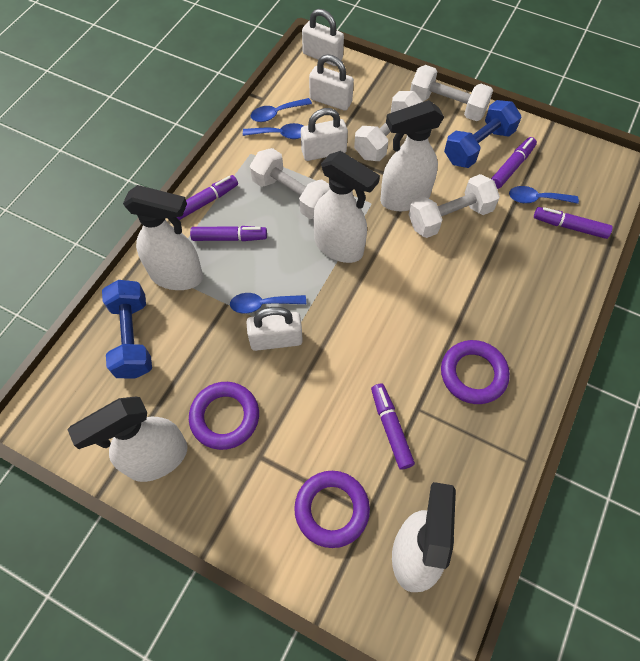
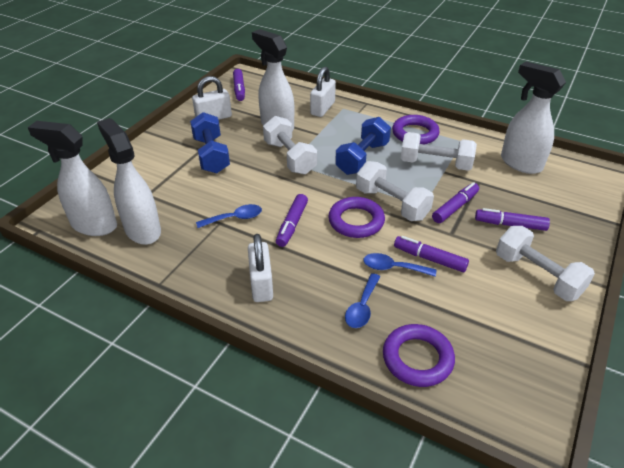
blue spoon: [230,293,306,314] [243,123,303,139] [251,98,312,122] [509,186,579,204] = 4 -> [196,204,262,228] [345,273,380,328] [363,253,436,277] = 3
white padlock: [246,307,303,351] [301,108,348,161] [302,9,344,66] [309,54,354,111] = 4 -> [192,76,232,120] [248,234,273,302] [310,67,336,117] = 3
white spray bottle: [67,396,187,482] [123,185,203,290] [313,151,380,263] [380,100,444,211] [392,482,456,592] = 5 -> [28,121,117,236] [97,118,161,245] [252,29,294,131] [501,61,566,174] = 4

